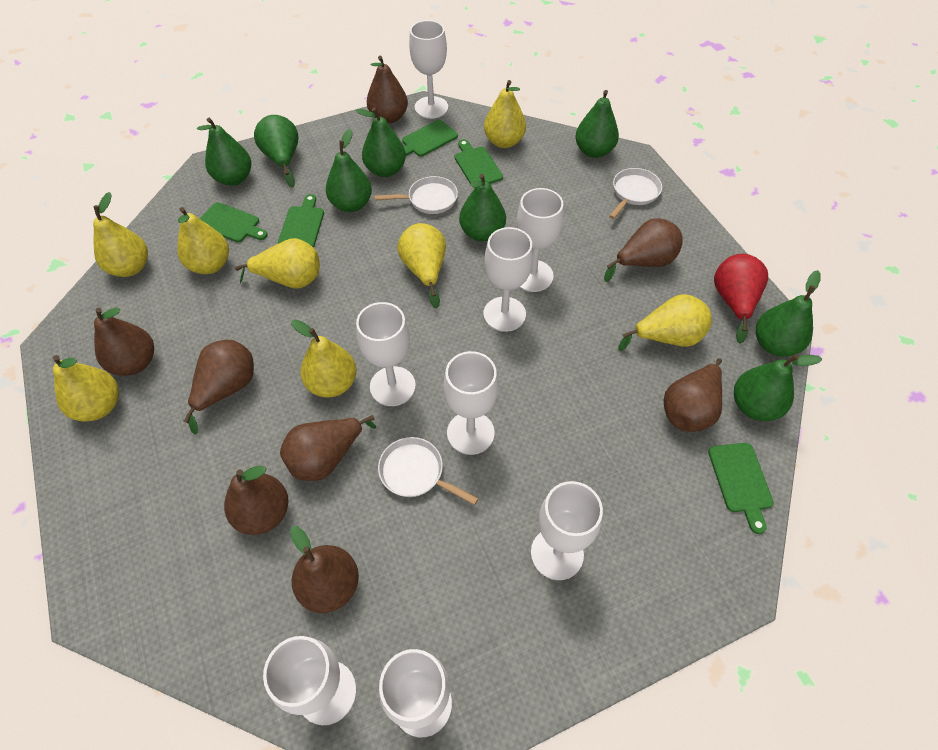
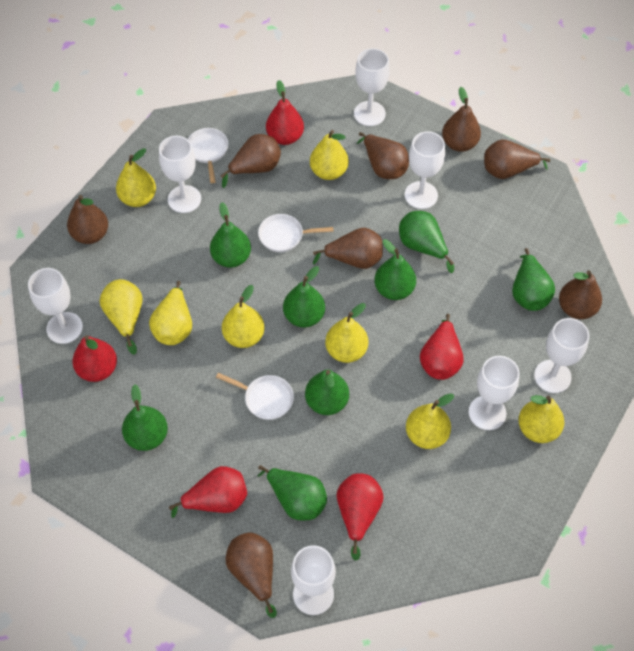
green cutting board: [200,202,268,242] [278,194,324,248] [402,120,458,157] [454,139,503,188] [708,443,774,534] = 5 -> none = 0
red pear: [714,254,768,344] = 1 -> [72,335,117,382] [169,466,247,518] [266,80,304,145] [336,473,384,560] [420,314,464,380] = 5
white goblet: [263,636,356,725] [356,302,416,406] [379,649,452,737] [409,20,448,119] [444,351,498,455] [483,227,533,332] [517,188,564,292] [531,481,603,580] = 8 -> [28,268,83,344] [159,136,201,213] [291,545,336,615] [354,48,390,126] [405,131,445,209] [469,356,520,430] [534,318,589,393] = 7

